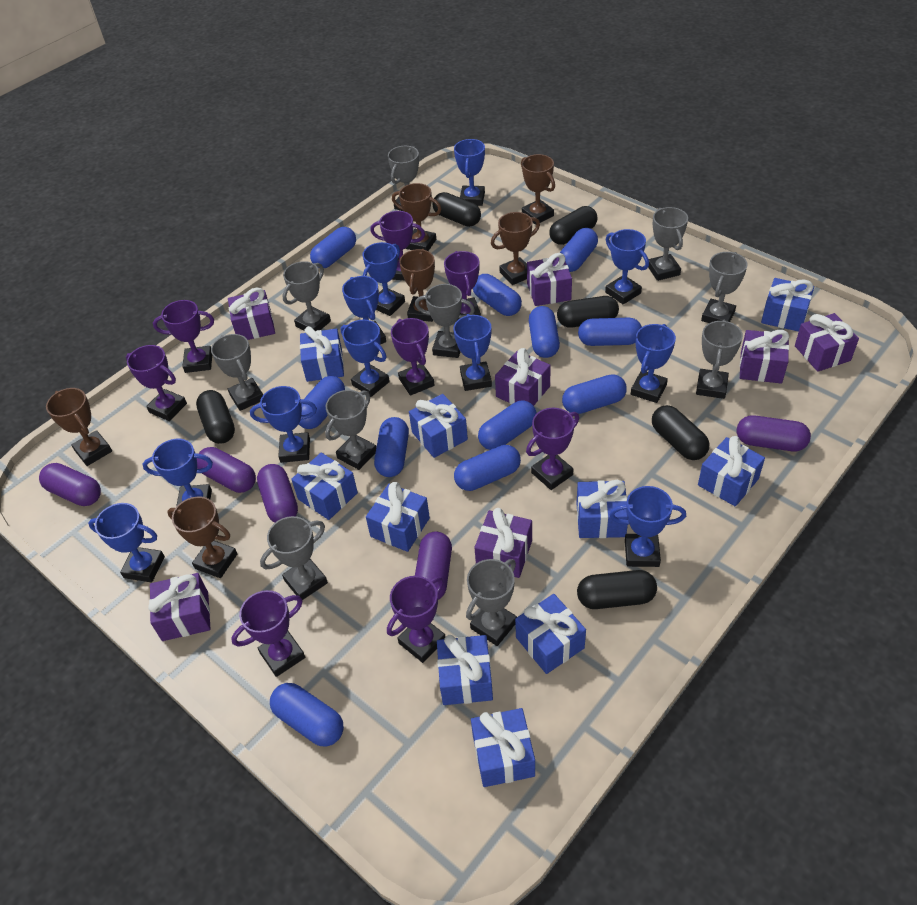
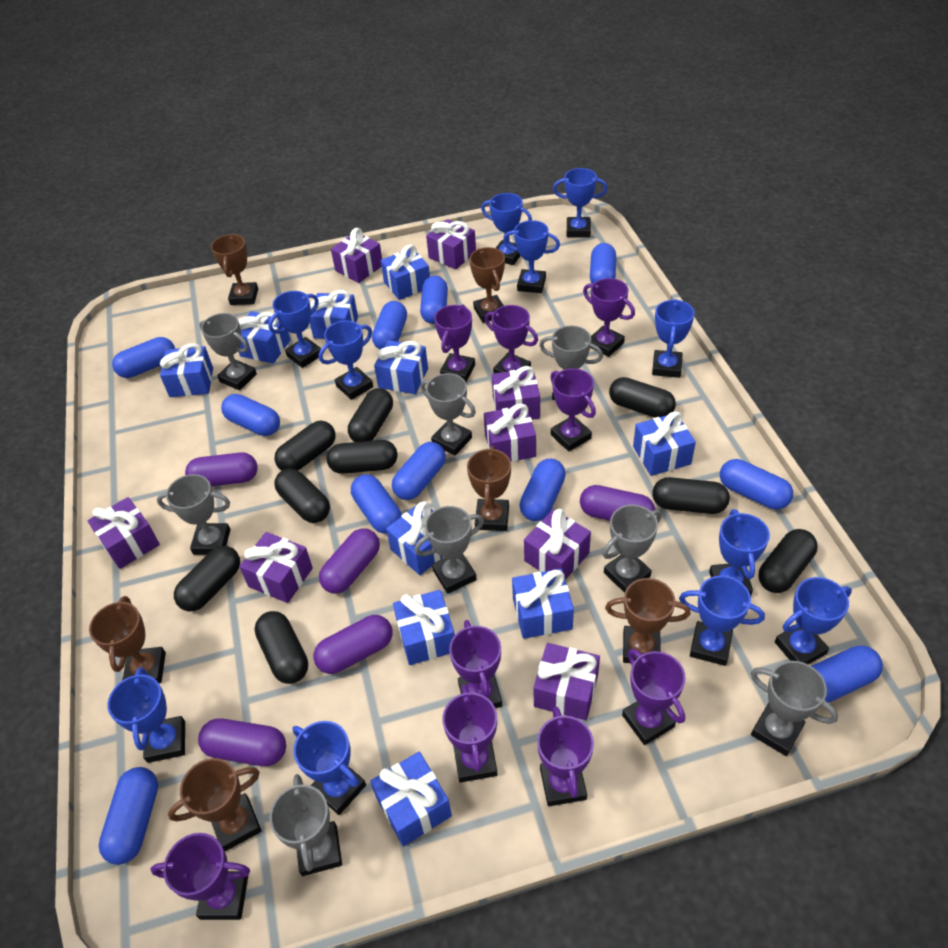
black capsule: [196,390,235,444] [433,192,481,227] [549,206,597,245] [557,296,619,328] [577,570,657,609] [652,405,709,460] = 6 -> [174,546,240,611] [255,611,308,684] [274,421,336,471] [274,468,330,523] [327,440,398,474] [348,388,393,442] [609,377,676,418] [652,477,730,514] [758,529,818,593] = 9
grey trophy: [211,334,263,411] [260,516,328,600] [282,261,331,331] [325,390,376,470] [388,146,419,211] [415,284,475,358] [466,559,517,646] [648,207,688,281] [696,319,743,399] [701,252,748,323] = 10 -> [157,474,231,555] [200,313,257,390] [270,774,342,876] [414,506,484,594] [421,373,476,456] [539,326,603,400] [602,505,662,593] [751,661,838,756] = 8
purple gift: [148,573,211,641] [228,287,275,340] [474,508,532,578] [495,348,551,406] [527,253,572,306] [740,330,789,383] [795,313,859,372] = 7 -> [88,497,160,569] [239,532,313,603] [331,228,382,283] [426,219,476,269] [484,404,536,462] [492,366,540,420] [524,509,591,580] [534,643,600,721] = 8
purple trophy: [126,345,187,421] [153,300,214,373] [231,590,305,677] [370,211,425,280] [387,576,445,663] [391,318,435,396] [444,251,481,323] [526,408,579,490] = 8 -> [150,833,250,920] [434,304,475,382] [442,684,498,783] [449,620,502,708] [485,305,538,373] [537,706,594,806] [550,368,596,451] [583,278,635,357] [622,649,685,745] = 9

